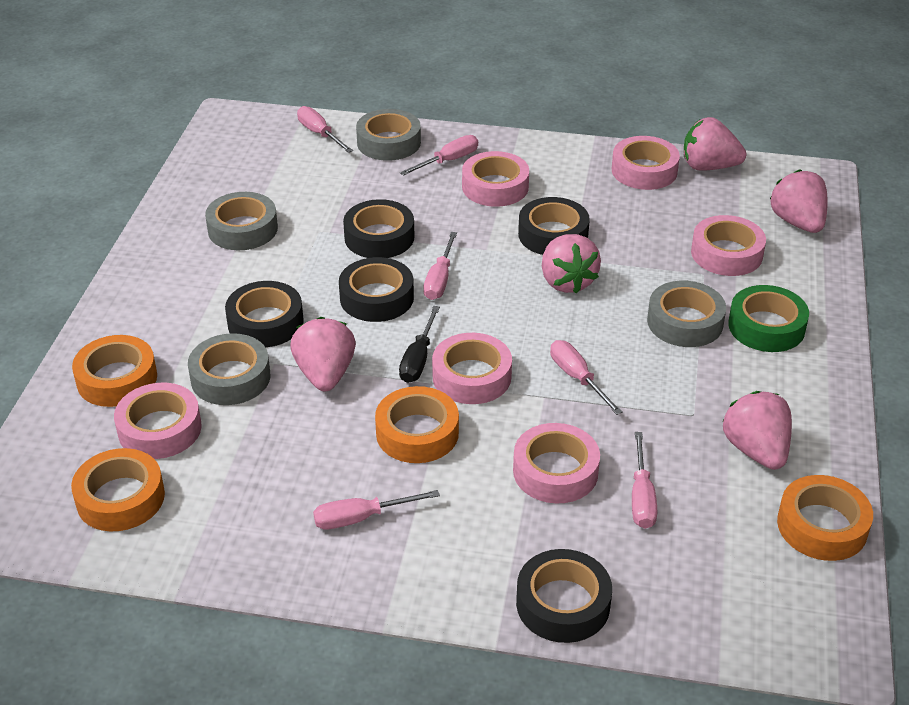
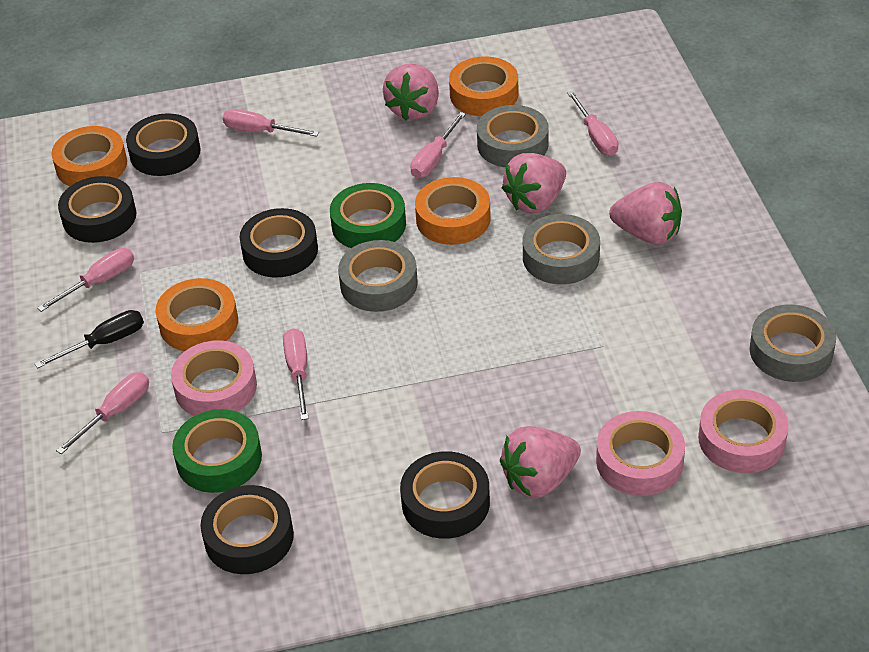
green tape: [728,285,809,352] = 1 -> [172,409,262,493] [330,183,406,248] = 2
pink strawberry: [290,317,356,391] [542,234,601,294] [684,117,746,171] [722,391,792,470] [770,169,828,233] = 5 -> [383,64,439,120] [500,426,581,498] [502,153,566,213] [609,182,682,245] = 4
pink tape: [114,383,202,459] [432,333,512,404] [462,151,529,207] [513,423,600,503] [612,136,680,190] [691,215,766,276] = 6 -> [171,340,257,416] [596,411,685,496] [698,390,789,473] = 3

